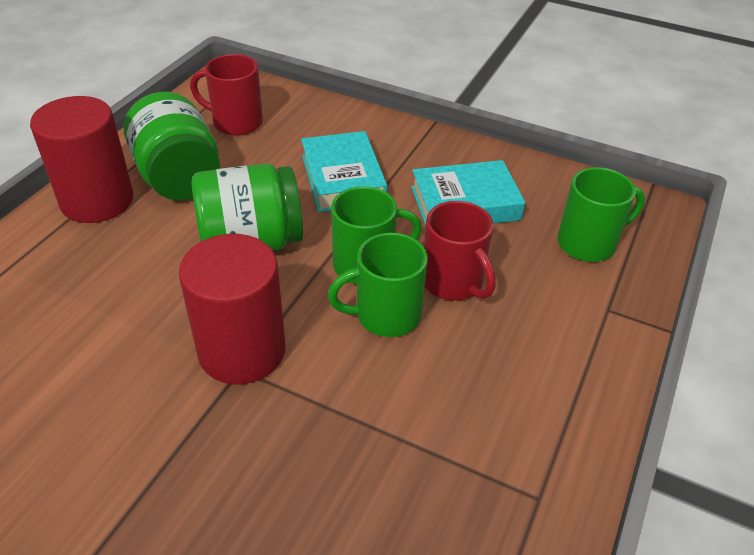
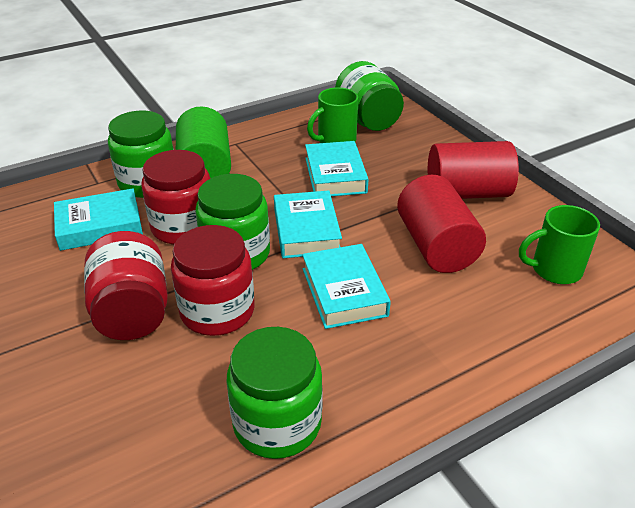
green cylinder: none = 0 -> [176,107,231,179] = 1
green jar: [124,92,220,200] [192,164,303,251] = 2 -> [108,111,174,198] [195,174,270,270] [227,327,323,459] [335,61,404,131] = 4
green mug: [328,232,428,337] [331,186,422,284] [557,167,645,262] = 3 -> [307,87,358,143] [519,205,600,284] = 2
red jar: none = 0 -> [84,231,168,340] [141,150,210,245] [171,225,255,336] = 3
red mug: [190,54,263,136] [424,201,496,301] = 2 -> none = 0
turquoise book: [301,131,387,212] [411,160,525,226] = 2 -> [54,188,143,251] [274,190,342,258] [302,244,391,329] [305,141,369,196] = 4

